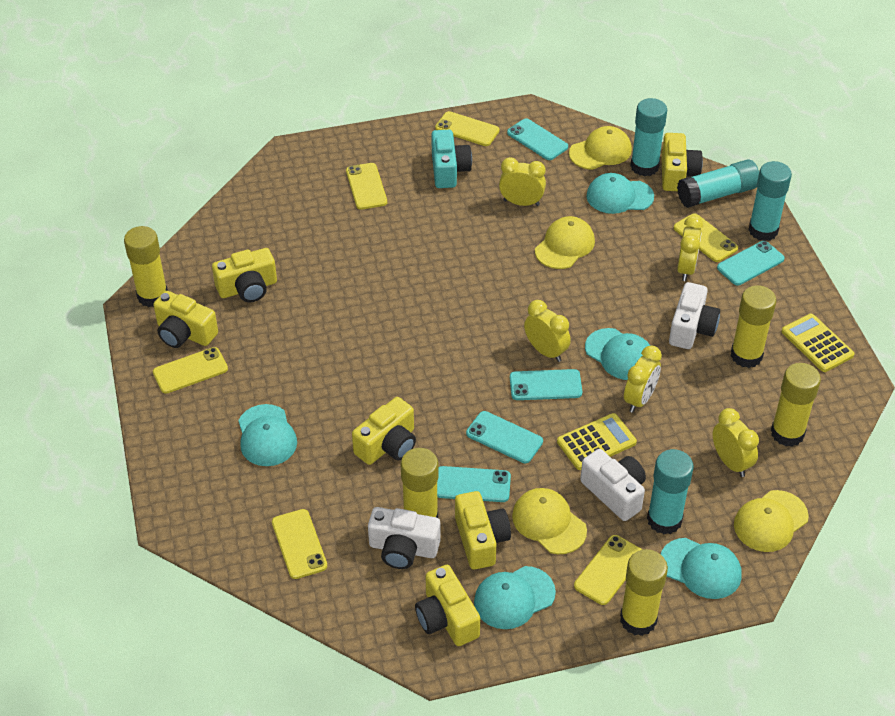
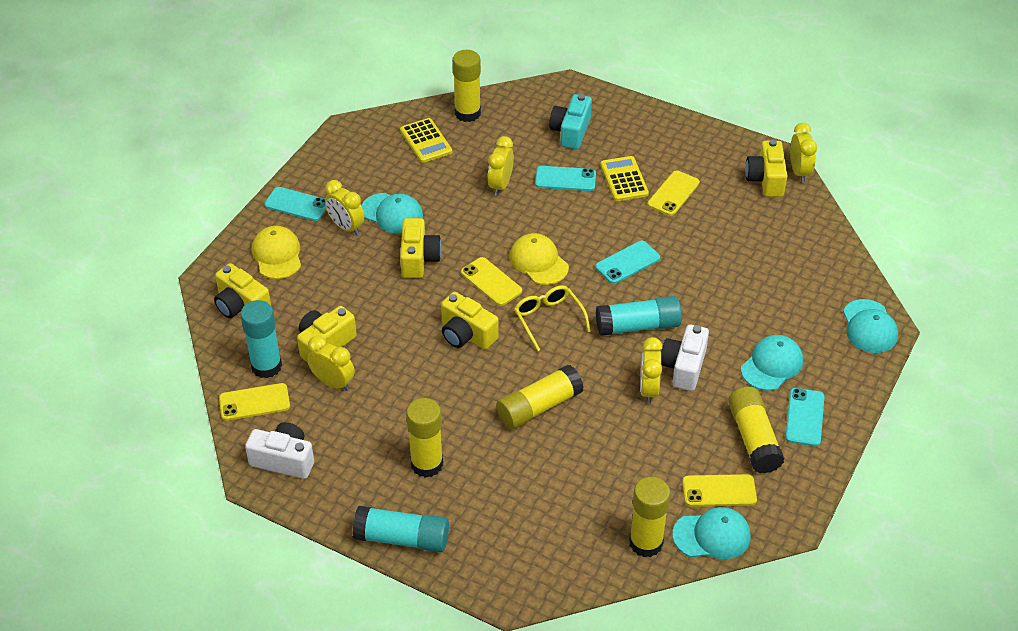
turquoise cap: [238,404,297,466] [474,566,556,629] [585,328,650,380] [586,173,654,214] [661,538,742,599] = 5 -> [362,193,423,234] [673,507,751,559] [741,335,803,391] [843,299,898,353] = 4
turquoise glue stick: [630,98,667,176] [647,449,694,534] [677,159,759,208] [748,161,792,241] = 4 -> [240,300,282,379] [352,506,449,552] [596,296,682,336] = 3
turquoise phone: [437,466,511,502] [466,411,543,463] [507,119,568,160] [510,369,582,400] [717,241,785,285] = 5 -> [264,187,326,221] [535,166,596,191] [595,241,660,284] [785,388,825,446] = 4
white camera: [368,507,441,569] [580,449,646,521] [669,282,720,349] = 3 -> [245,422,314,479] [661,325,709,391] = 2
yellow camera: [153,291,218,348] [212,248,277,302] [352,397,416,465] [415,565,480,646] [455,491,511,569] [661,133,703,191] = 6 -> [214,263,271,318] [297,306,357,363] [400,218,442,278] [441,292,499,349] [745,140,788,197] = 5
yellow cap: [512,488,587,554] [535,216,595,269] [569,126,632,170] [734,490,809,552] = 4 -> [252,226,301,279] [510,233,569,285] = 2
yellow glasses: none = 0 -> [514,285,591,351] = 1
yellow phone: [153,347,228,394] [272,509,327,579] [346,163,387,210] [435,111,500,146] [574,535,642,605] [674,214,738,262] = 6 -> [219,383,290,421] [461,257,522,306] [648,170,700,216] [682,474,757,507] = 4

